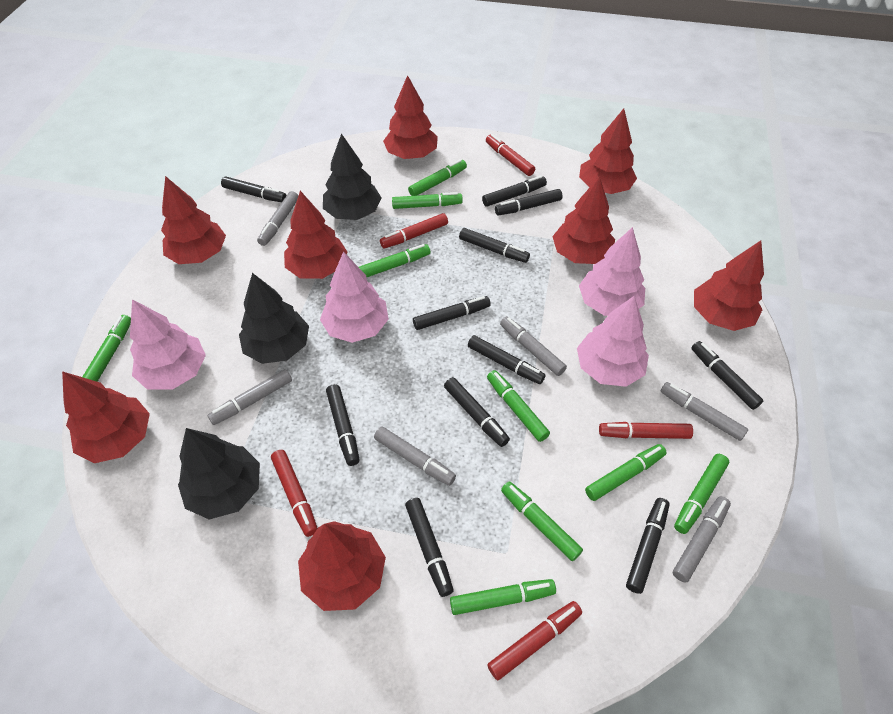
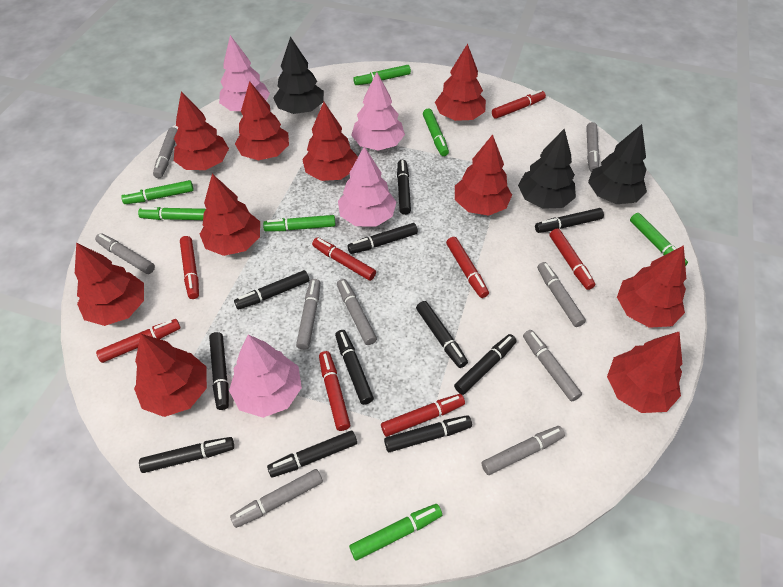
green marker: [83,315,131,382] [359,244,431,277] [392,192,463,209] [408,159,467,196] [450,579,556,615] [487,370,550,442] [501,481,583,561] [585,444,667,501] [674,454,729,534] = 9 -> [121,180,194,204] [138,207,206,220] [263,215,336,231] [349,504,442,561] [353,65,411,85] [423,109,449,156] [630,213,688,266] = 7
grey marker: [207,369,292,425] [257,191,298,246] [374,427,456,486] [500,316,567,376] [661,382,748,441] [673,496,731,583] = 6 -> [95,233,155,274] [153,127,177,178] [230,469,323,528] [296,279,320,350] [337,279,377,345] [482,426,565,475] [523,330,582,402] [537,262,586,327] [586,122,600,172] = 9
red marker: [271,450,317,537] [380,213,448,249] [486,134,535,176] [487,601,582,680] [599,422,693,439] = 5 -> [96,319,181,363] [180,236,199,299] [312,237,376,281] [319,351,350,431] [381,394,465,437] [446,237,489,298] [492,90,546,119] [550,228,595,290] = 8
red tree: [62,371,150,463] [161,176,226,264] [284,191,348,279] [298,521,386,611] [383,75,438,159] [552,176,615,264] [579,109,637,194] [694,240,764,331] = 8 -> [75,243,144,326] [134,334,207,417] [174,92,229,170] [200,174,260,256] [235,81,289,161] [302,102,358,181] [435,43,486,121] [455,135,512,216] [607,332,682,413] [617,245,686,328] = 10

